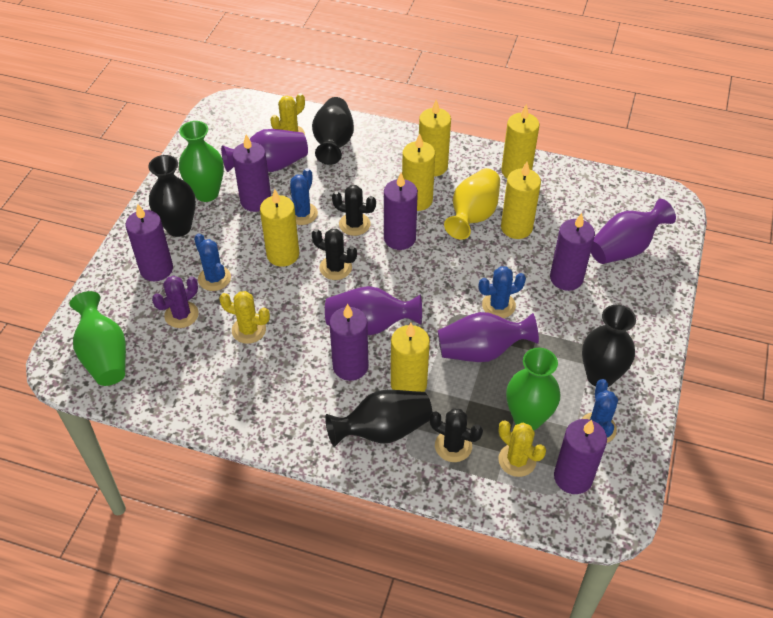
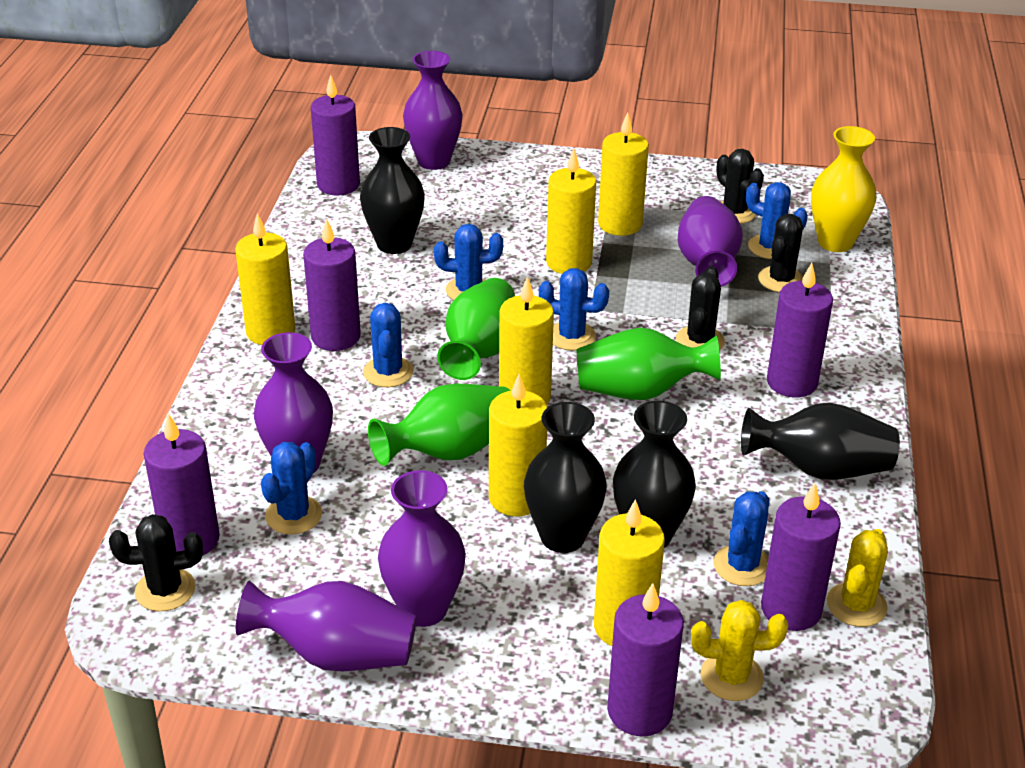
black cactus: [312,229,357,280] [332,185,376,236] [429,409,483,462] = 3 -> [109,514,203,611] [676,266,725,351] [716,149,764,224] [758,214,803,292] = 4
blue cactus: [194,233,231,291] [290,168,318,225] [479,266,526,318] [582,379,618,443] = 4 -> [261,442,322,534] [363,303,413,387] [434,224,503,300] [539,268,609,351] [714,491,770,586] [746,182,808,259] = 6
purple cactus: [152,276,199,328] = 1 -> none = 0
purple vase: [221,129,308,172] [325,286,422,335] [438,312,539,362] [591,199,676,264] = 4 -> [236,581,417,672] [254,332,333,473] [378,470,466,627] [403,51,463,170] [678,196,743,287] = 5
yellow cactus: [219,291,270,344] [270,93,305,135] [498,420,546,477] = 3 -> [691,600,788,701] [827,529,888,627] = 2

